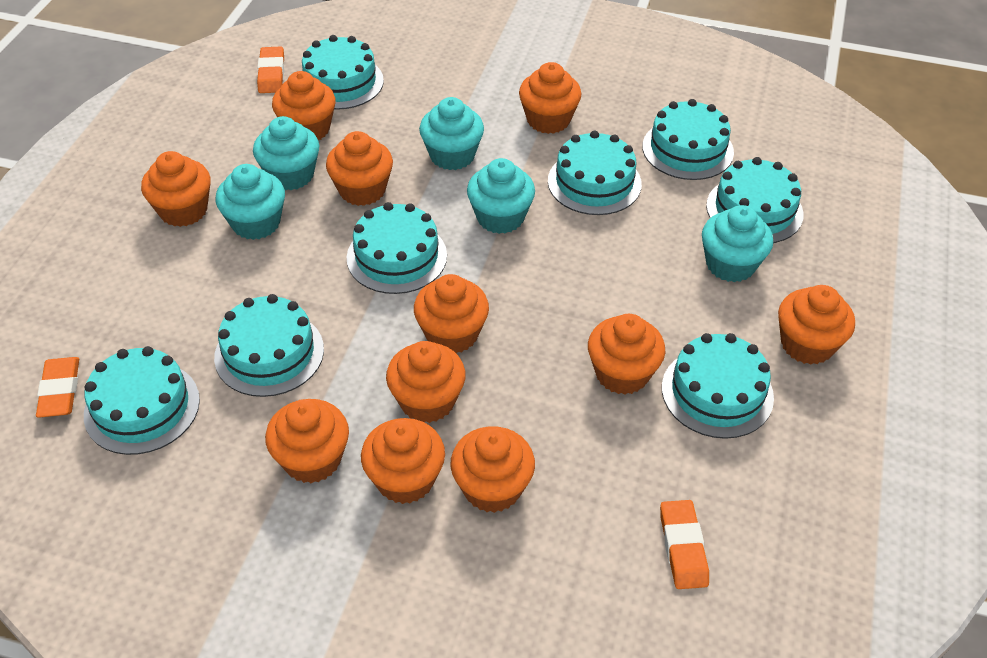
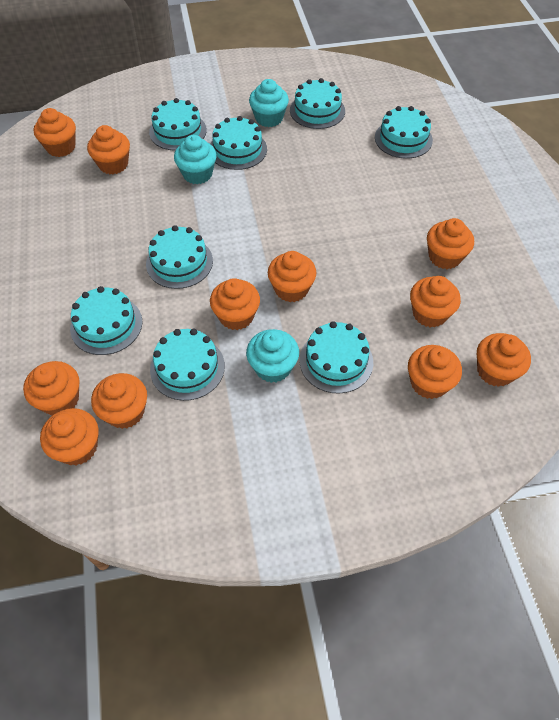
orange eraser: [36,357,79,418] [257,47,284,93] [660,500,709,589] = 3 -> none = 0
turquoise cupcake: [216,164,285,240] [253,116,319,190] [419,97,484,170] [467,158,535,234] [702,205,773,282] = 5 -> [174,135,217,184] [246,329,299,383] [249,79,289,127] = 3

